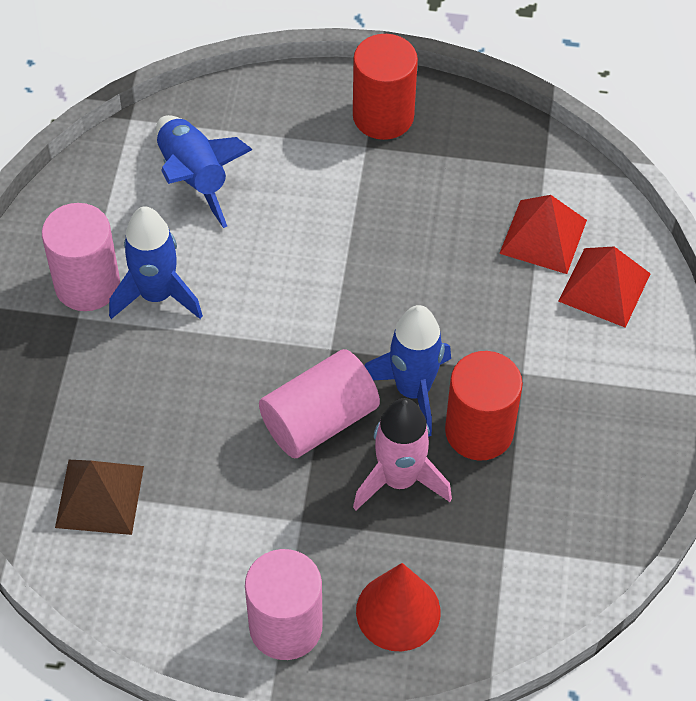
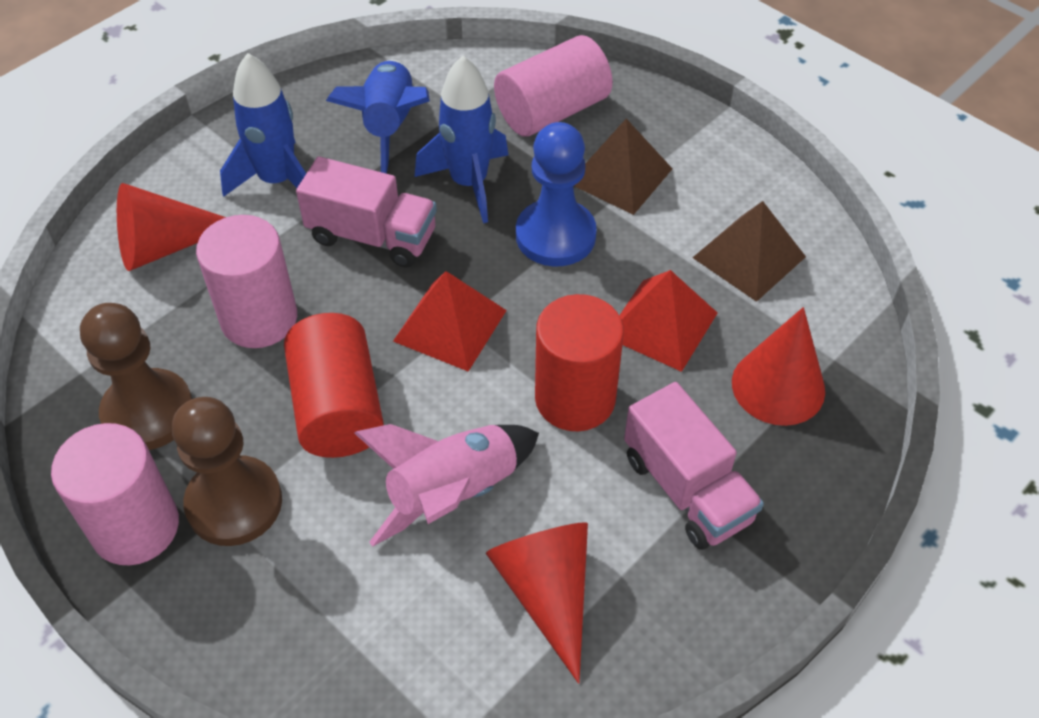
blue pawn: none = 0 -> [516,122,597,266] = 1
brown pawn: none = 0 -> [80,303,193,450] [172,397,282,546] = 2
brown pyramid: [55,460,144,535] = 1 -> [574,119,673,215] [692,201,806,302] = 2
pink truck: none = 0 -> [296,156,437,268] [624,382,764,550] = 2
red cone: [356,563,440,651] = 1 -> [117,183,226,271] [486,522,588,684] [732,307,825,426] = 3

